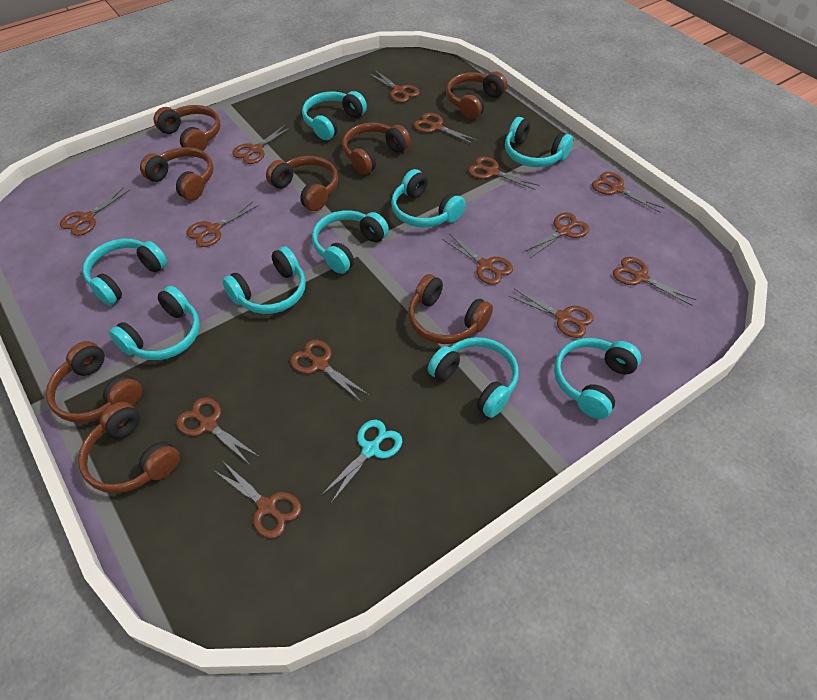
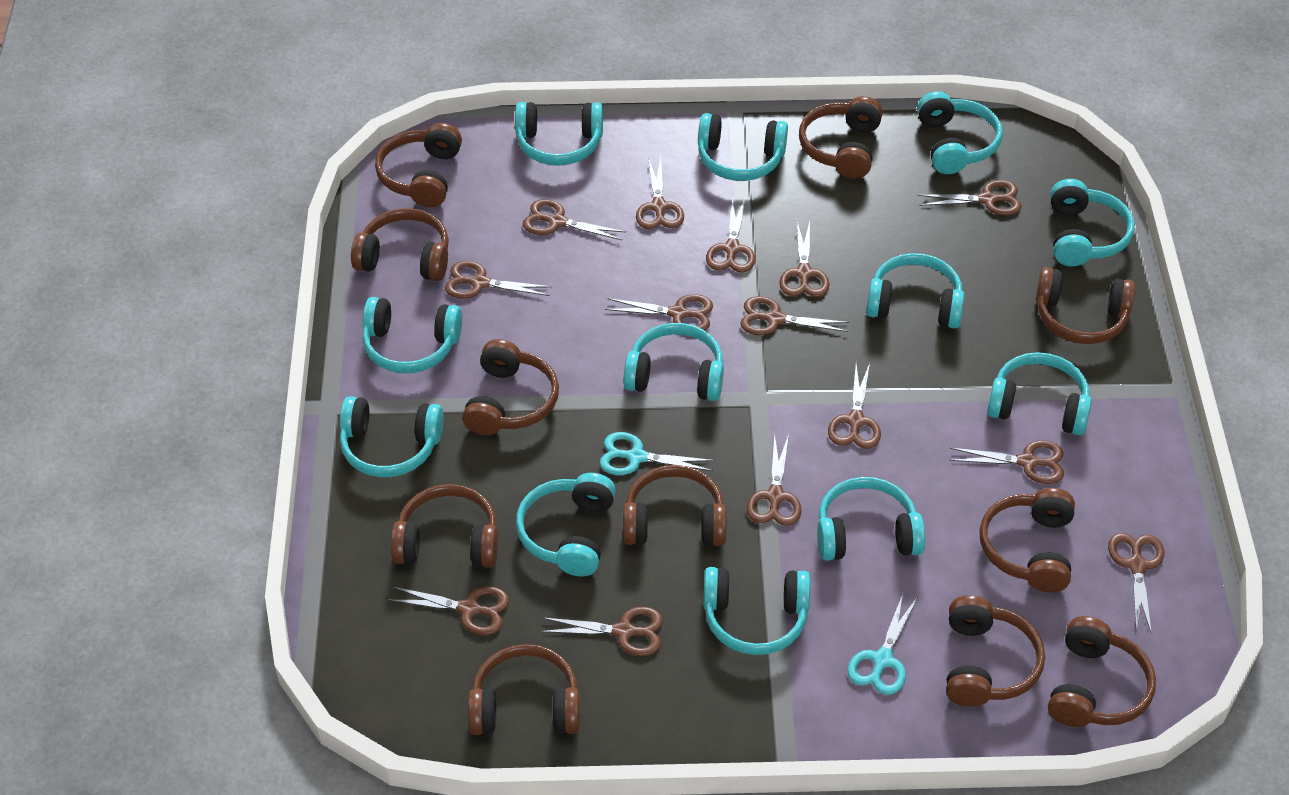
brown headphones: [46,341,142,423] [78,402,180,493] [140,147,213,200] [154,105,221,151] [266,156,338,211] [342,123,411,175] [408,274,493,344] [446,71,507,119] = 8 -> [351,208,449,281] [375,123,462,207] [391,484,498,568] [462,339,559,435] [468,644,580,735] [623,465,727,546] [799,96,883,179] [946,595,1045,707] [979,488,1075,593] [1036,267,1135,344] [1048,616,1156,727] = 11
turquoise headphones: [83,239,167,305] [109,286,200,360] [222,247,306,314] [302,91,367,140] [312,210,389,274] [391,169,466,227] [428,337,519,418] [505,117,573,167] [554,338,641,419] = 9 -> [340,396,444,477] [362,297,462,373] [515,102,603,166] [516,473,616,577] [623,323,724,401] [698,113,788,181] [703,567,810,655] [817,477,925,561] [866,253,965,329] [917,91,1003,174] [987,352,1092,435] [1050,179,1135,266] = 12
turquoise scissors: [321,419,403,503] = 1 -> [600,432,715,475] [848,594,918,695] = 2

